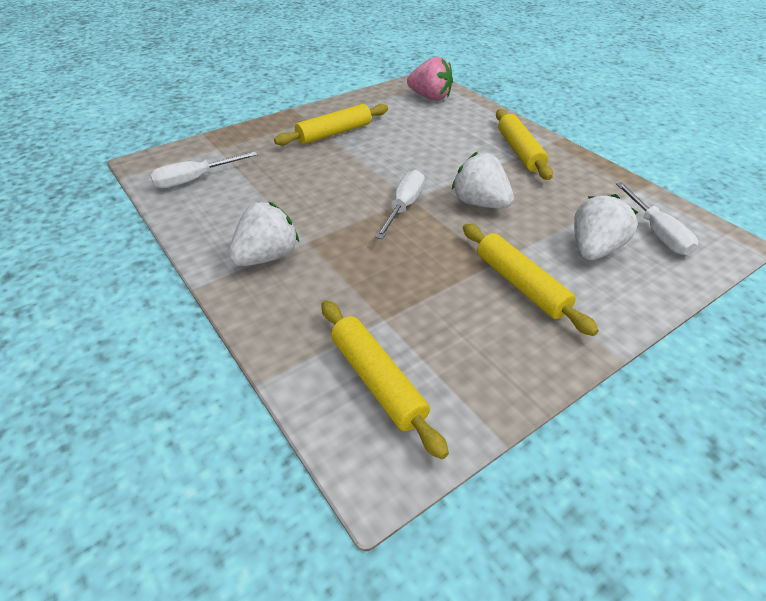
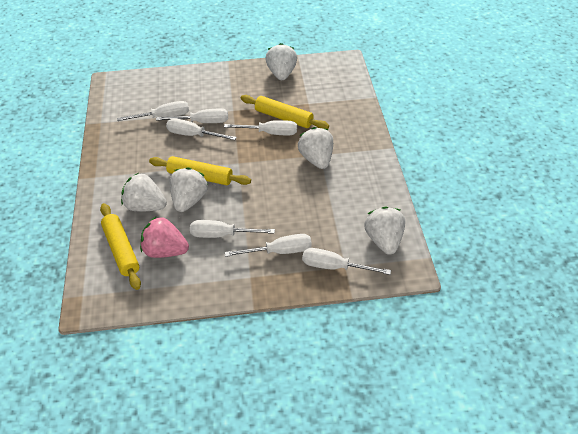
white screwdriver: [150,152,257,189] [375,170,425,239] [616,182,698,256] = 3 -> [117,101,189,121] [156,109,228,123] [166,118,237,140] [190,220,275,238] [224,120,297,135] [225,234,312,257] [302,248,391,275] = 7
white strawberry: [229,202,299,266] [452,152,514,209] [574,194,638,260] = 3 -> [121,173,167,211] [169,167,208,212] [265,43,297,80] [298,127,333,169] [364,207,405,255] = 5
yellow rolling pin: [274,104,388,146] [321,300,449,460] [463,224,599,336] [496,109,553,180] = 4 -> [100,203,141,290] [149,156,251,185] [241,95,329,129] = 3

